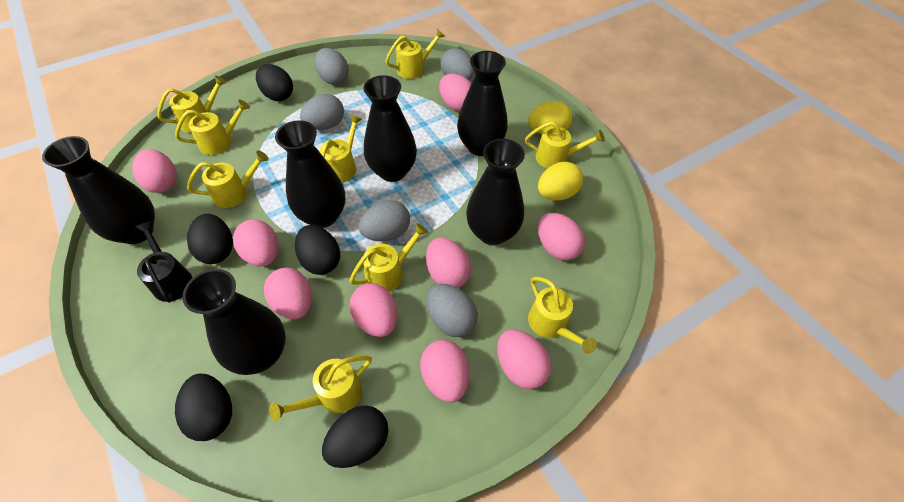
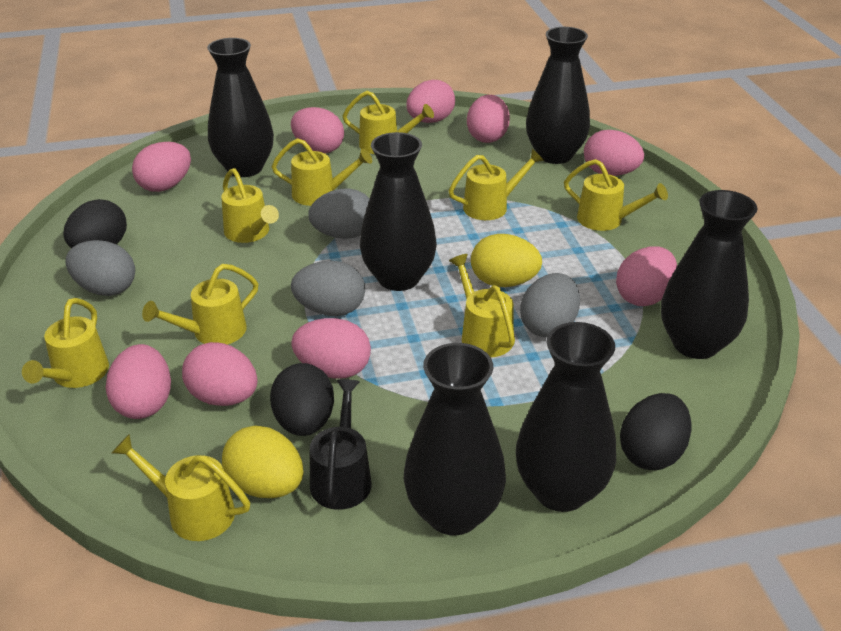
black egg: [175,374,232,441] [187,214,233,264] [256,64,293,101] [295,225,340,275] [322,405,388,468] = 5 -> [63,199,127,248] [270,363,334,436] [620,393,691,470] = 3
grey egg: [300,94,344,130] [314,48,349,85] [359,200,410,241] [426,284,478,337] [440,48,475,80] = 5 -> [65,240,135,296] [291,261,365,316] [308,188,370,239] [520,273,580,338] = 4

